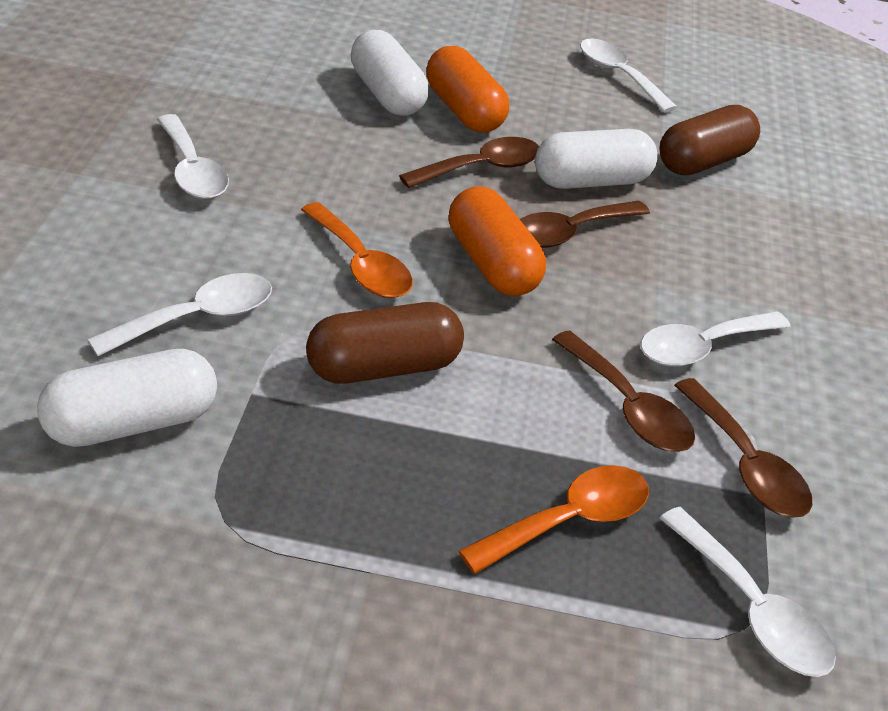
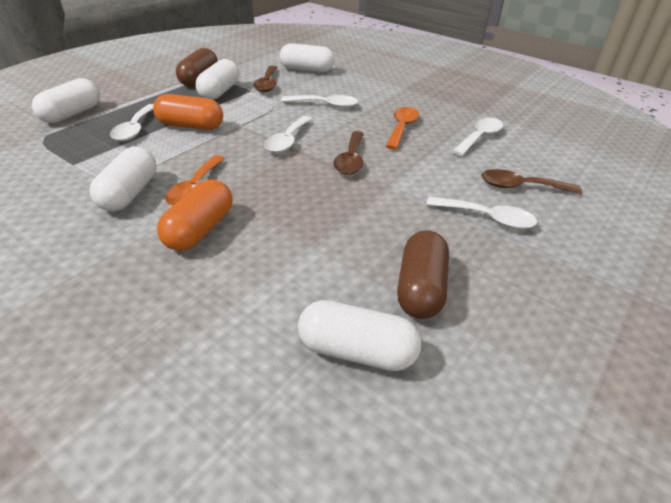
brown spoon: [399,137,539,188] [520,200,650,248] [552,331,695,452] [674,378,812,518] = 4 -> [253,66,278,92] [333,131,364,175] [481,169,582,194] = 3
white capsule: [37,348,217,447] [351,30,429,116] [535,129,657,189] = 3 -> [32,78,100,123] [90,147,157,211] [196,59,239,100] [279,43,334,73] [298,300,421,371] = 5

